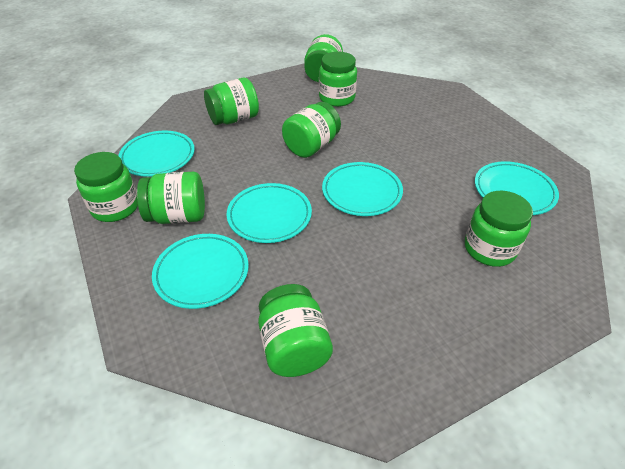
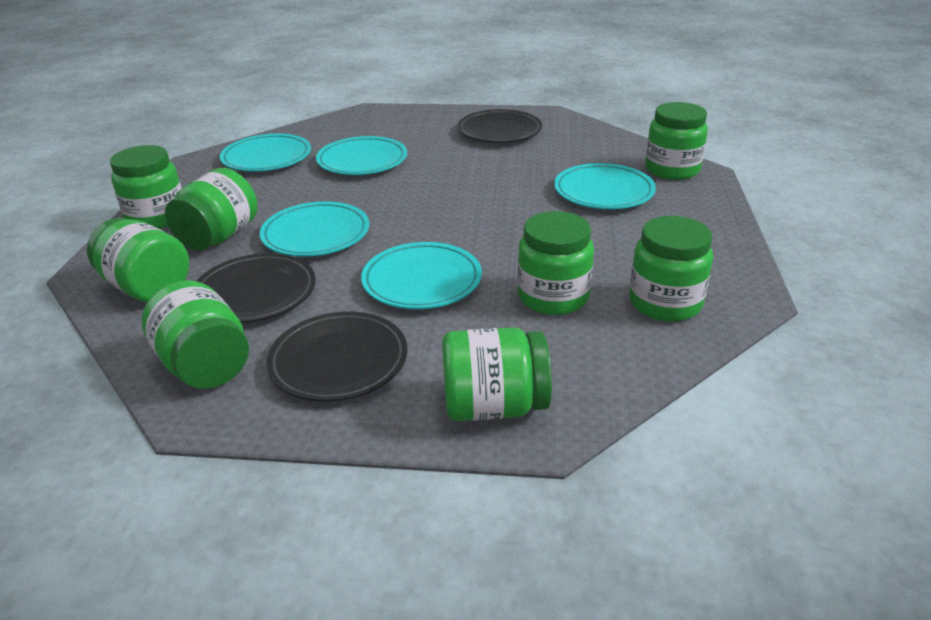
black plate: none = 0 -> [197,253,316,323] [266,312,408,402] [458,109,542,143] = 3

